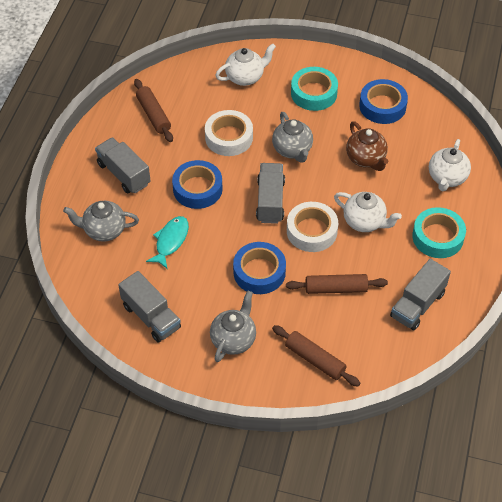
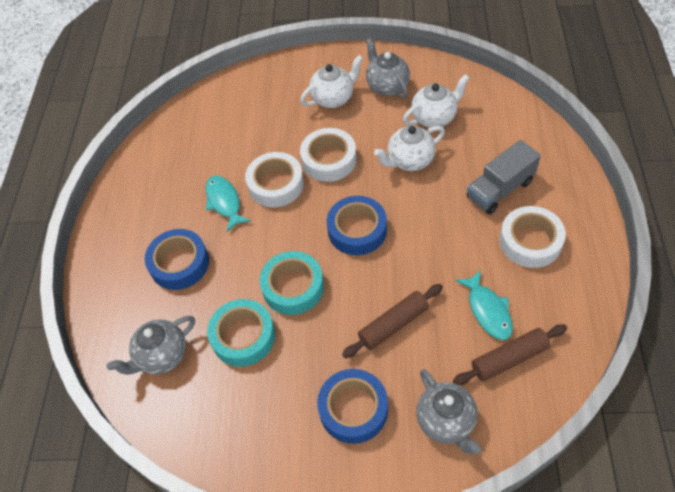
brown rolling pin: [134,79,173,142] [272,325,360,387] [286,274,388,294] = 3 -> [342,284,443,358] [453,324,567,385] = 2
brown teapot: [346,121,388,171] = 1 -> none = 0
grey truck: [95,137,150,194] [118,271,181,342] [256,163,285,224] [390,259,451,330] = 4 -> [467,140,541,215] = 1
turquoise fish: [146,216,189,269] = 1 -> [206,175,251,232] [455,270,513,340] = 2
white tape: [205,110,253,156] [287,202,338,252] = 2 -> [245,152,304,207] [300,128,357,182] [500,206,566,268] = 3

